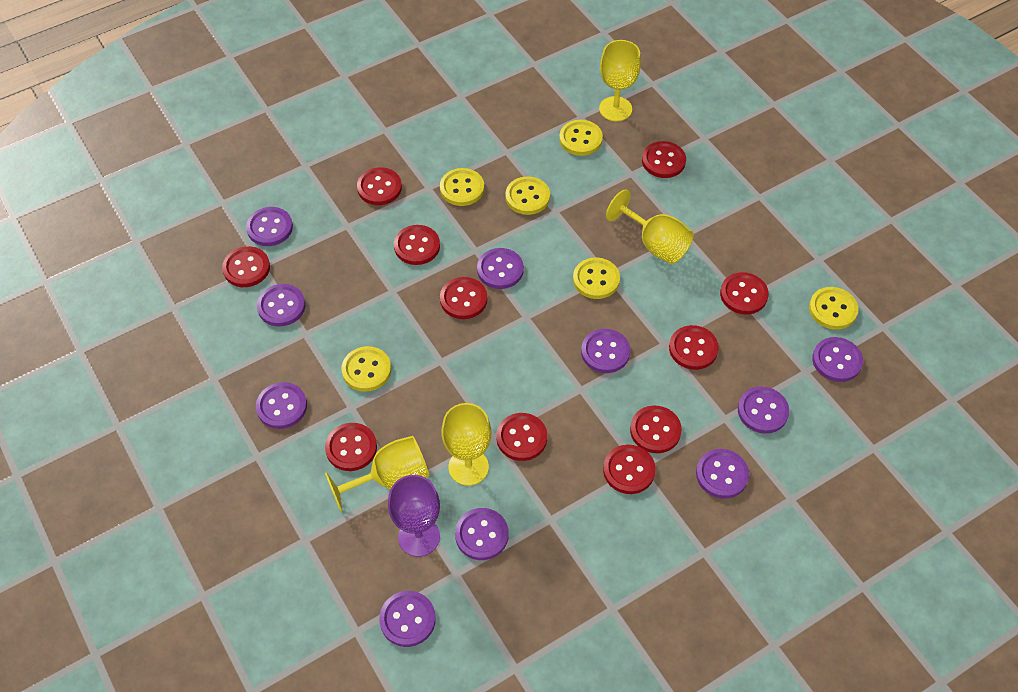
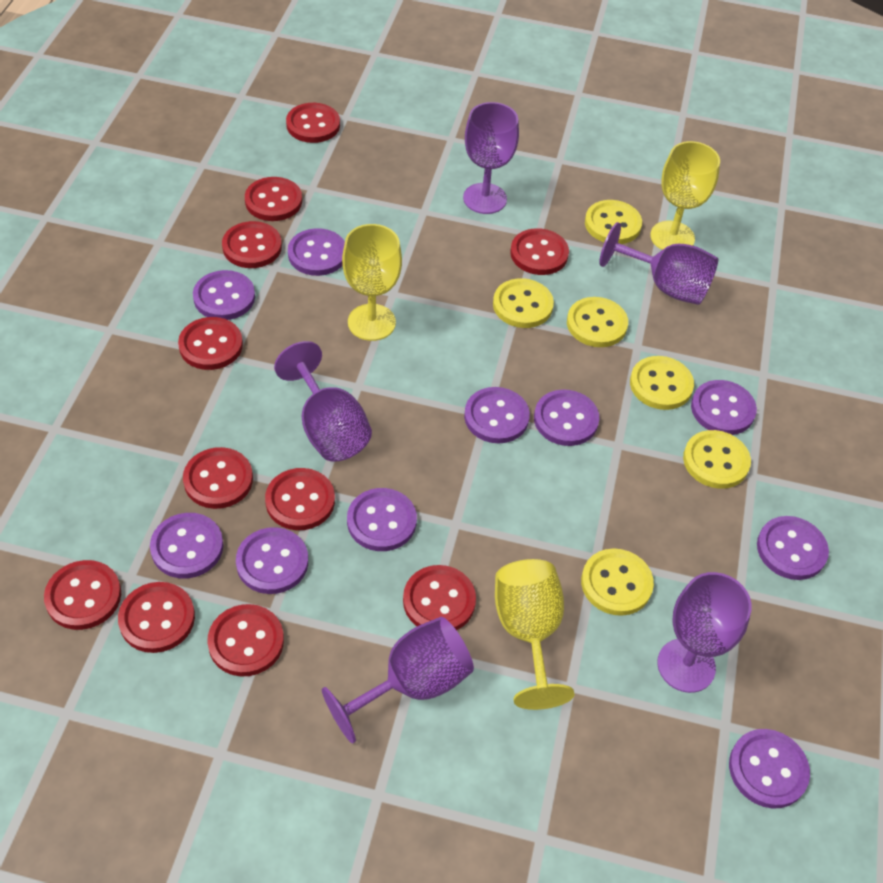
purple goblet: [388,475,440,557] = 1 -> [274,341,372,462] [322,617,474,743] [463,102,519,214] [599,222,718,305] [657,572,752,693] = 5
yellow goblet: [325,436,429,512] [441,403,491,486] [599,40,641,121] [606,189,694,264] = 4 -> [342,224,402,341] [495,559,575,710] [650,141,720,250] = 3

